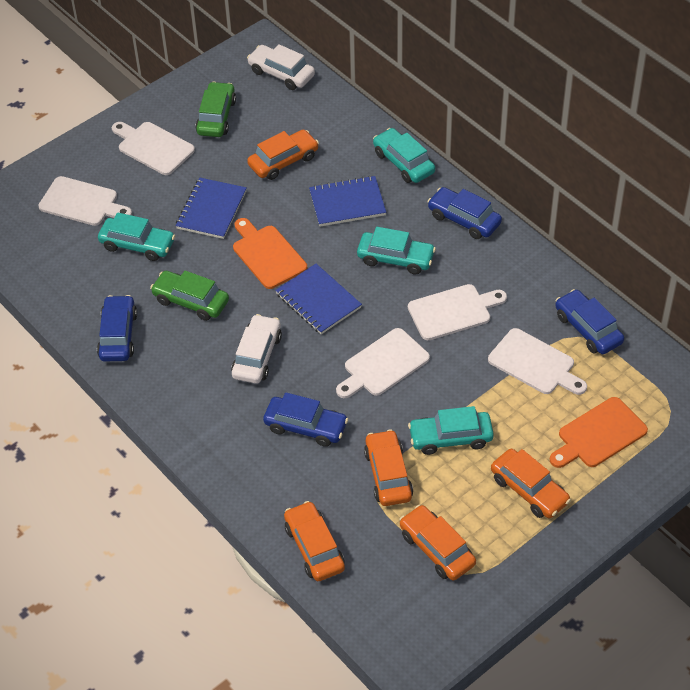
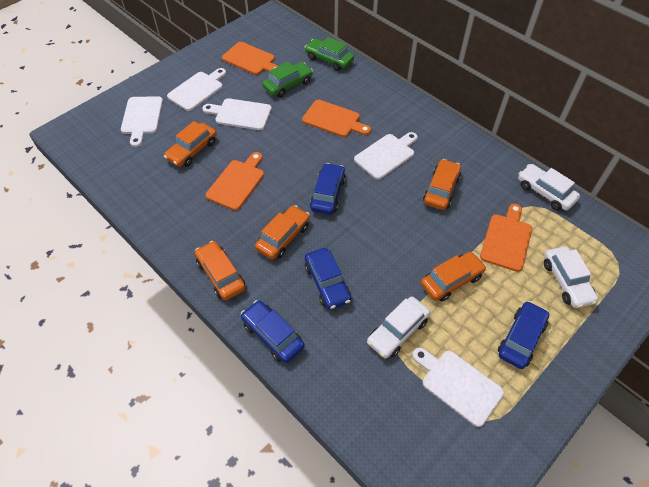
blue notebook: [176,177,247,239] [275,264,362,334] [309,176,386,226] = 3 -> none = 0
orange cutting board: [233,218,307,289] [550,397,648,468] = 2 -> [206,152,264,211] [222,42,278,75] [302,100,371,137] [480,204,532,272] = 4
turquoise car: [98,213,175,261] [357,227,436,274] [373,128,435,183] [408,406,494,455] = 4 -> none = 0
white car: [231,314,282,384] [247,44,315,90] = 2 -> [367,297,430,359] [518,164,580,211] [544,246,598,308] = 3

